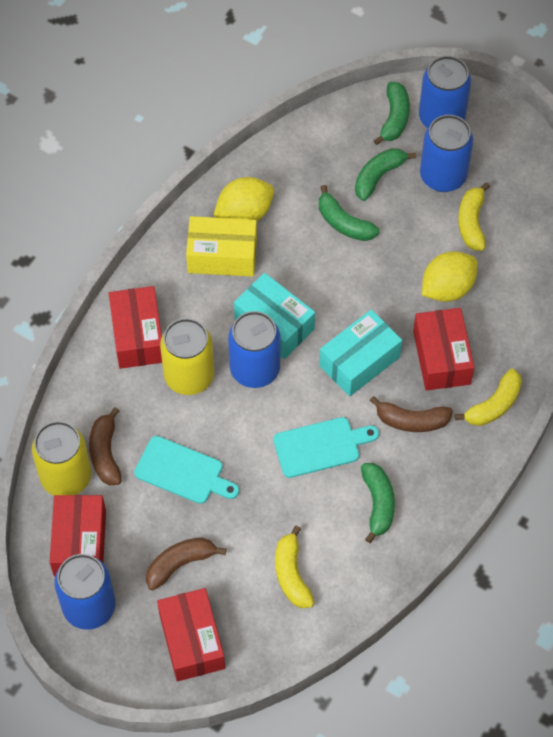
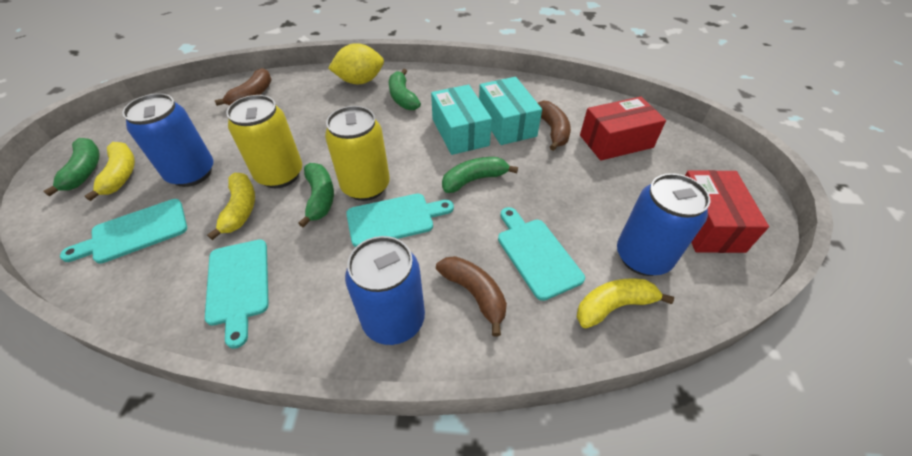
blue can: [55,554,116,630] [228,311,280,388] [419,56,471,128] [420,115,473,192] = 4 -> [122,93,213,187] [345,236,425,345] [617,173,710,276] = 3
red box: [50,495,106,577] [109,286,162,369] [157,588,225,682] [413,308,474,391] = 4 -> [580,97,666,161] [685,170,769,253] = 2
turquoise cutting board: [134,436,239,504] [273,417,379,478] = 2 -> [60,199,187,264] [205,239,269,349] [346,194,454,247] [498,207,585,301] = 4
yellow box: [186,216,257,277] = 1 -> none = 0
yellow lemon: [213,177,274,221] [422,251,478,302] = 2 -> [328,43,384,84] = 1

